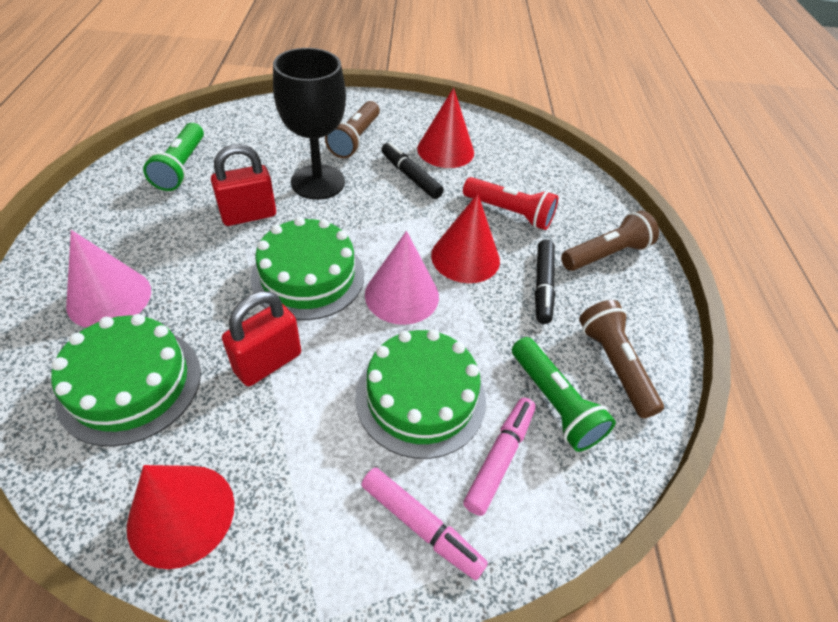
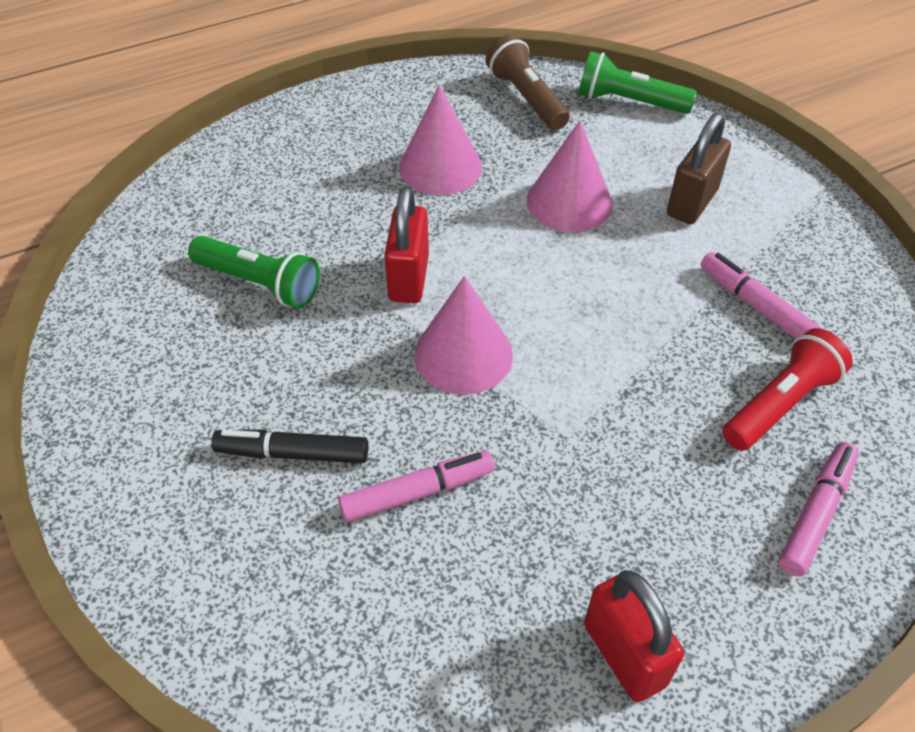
black goblet: [273,48,346,200] = 1 -> none = 0
black marker: [381,142,444,199] [535,240,555,324] = 2 -> [211,430,368,463] = 1
brown flashlight: [325,101,380,158] [561,211,659,271] [579,300,664,418] = 3 -> [486,35,570,130] = 1
brown padlock: none = 0 -> [667,113,731,224] = 1
green cake: [51,314,201,446] [250,217,364,320] [355,329,486,459] = 3 -> none = 0
pink cone: [66,230,151,328] [365,231,439,325] = 2 -> [399,85,482,195] [414,276,513,395] [527,121,613,232] = 3
pink marker: [361,467,488,580] [463,398,536,516] = 2 -> [338,451,495,522] [701,252,821,339] [778,442,859,577] = 3
red cone: [127,465,235,569] [417,88,474,168] [431,194,500,283] = 3 -> none = 0

